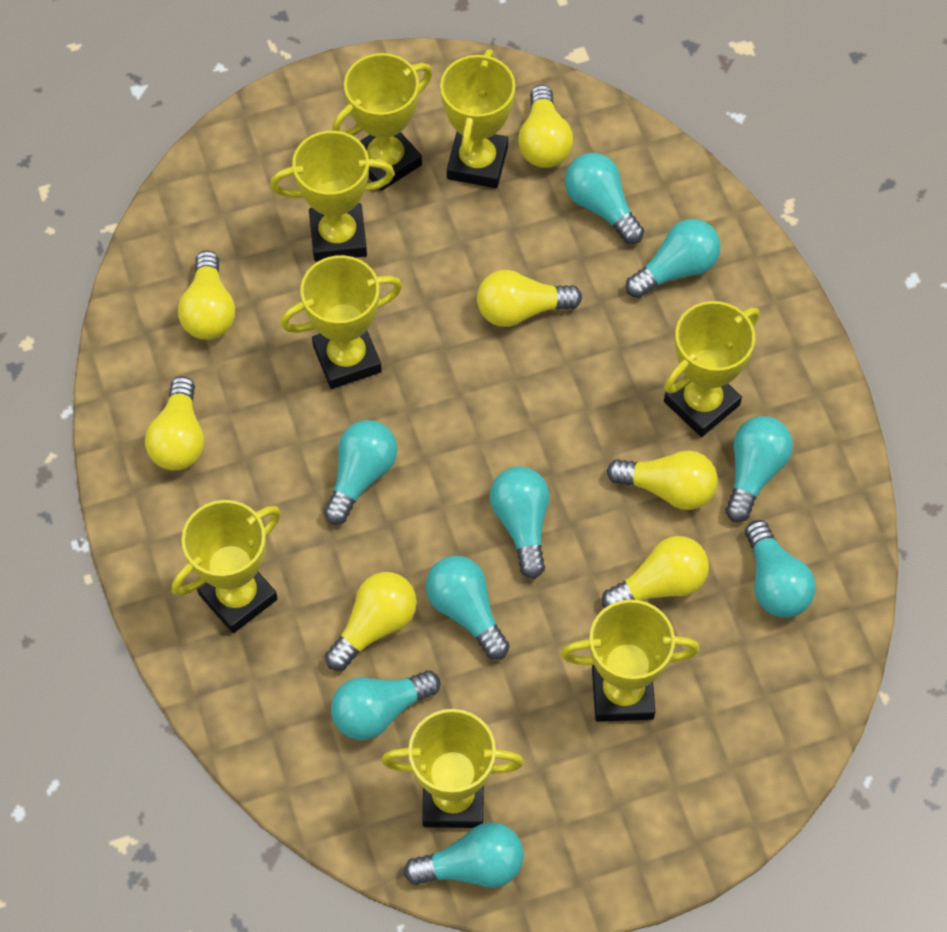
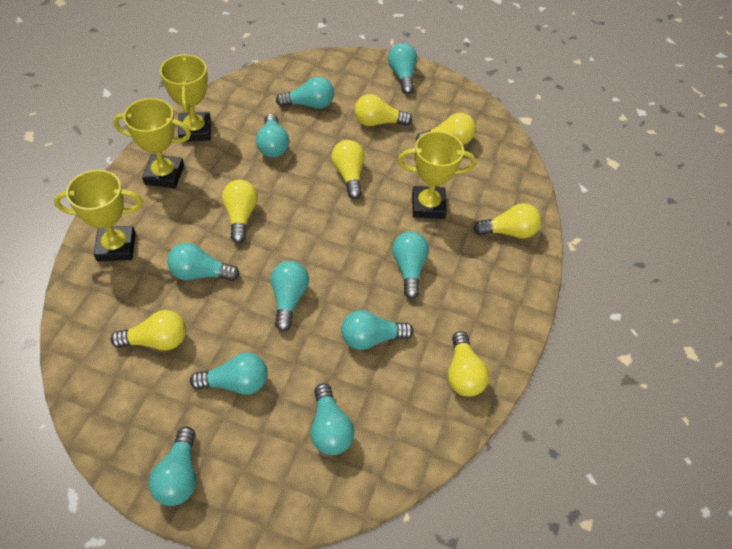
turquoise light bulb: [324,420,397,525] [331,670,441,740] [404,822,524,888] [426,556,509,660] [490,467,549,579] [565,153,644,244] [626,219,721,298] [726,416,793,522] [745,520,816,618] = 9 -> [149,427,196,506] [167,243,240,281] [190,353,268,395] [256,114,289,157] [271,261,309,331] [276,77,334,109] [311,383,354,455] [341,310,414,350] [388,43,417,94] [392,232,429,299] = 10
yellow trophy: [172,500,281,633] [270,131,395,262] [280,255,402,389] [332,53,432,191] [381,709,524,828] [440,49,515,188] [560,599,700,722] [664,301,760,437] = 8 -> [54,170,143,261] [113,98,191,188] [160,54,211,142] [398,131,476,219] = 4

